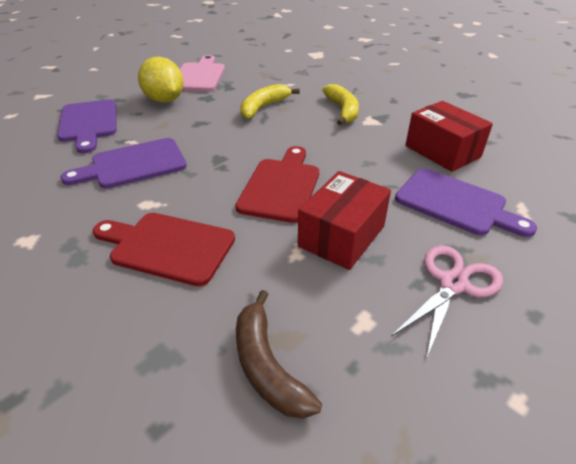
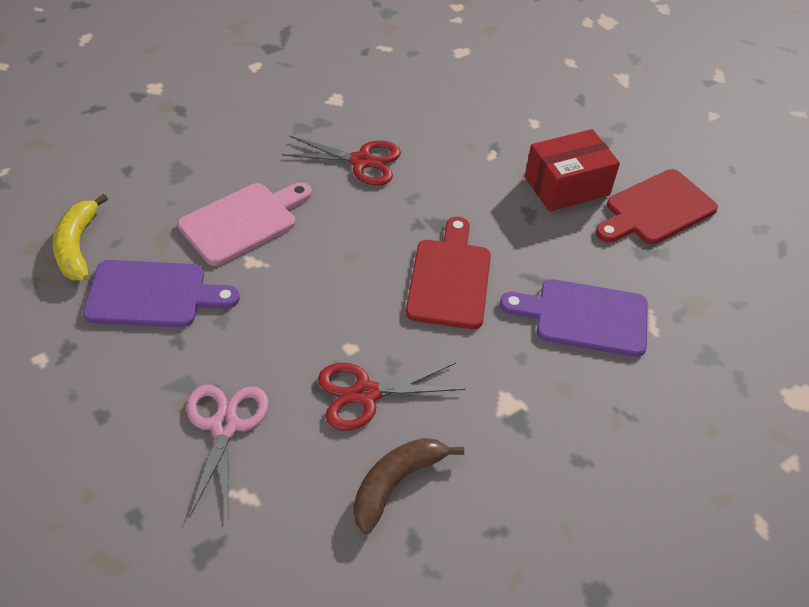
purple cutting board: [57,99,117,153] [60,138,187,189] [395,168,537,237] = 3 -> [83,260,240,327] [500,279,648,357] = 2
red box: [298,171,391,270] [405,101,493,172] = 2 -> [525,129,620,212] = 1
red scissors: none = 0 -> [281,136,401,185] [318,363,465,431] = 2
yellow banana: [240,84,300,119] [322,84,359,125] = 2 -> [53,194,108,280] = 1
yellow lemon: [138,57,184,103] = 1 -> none = 0

